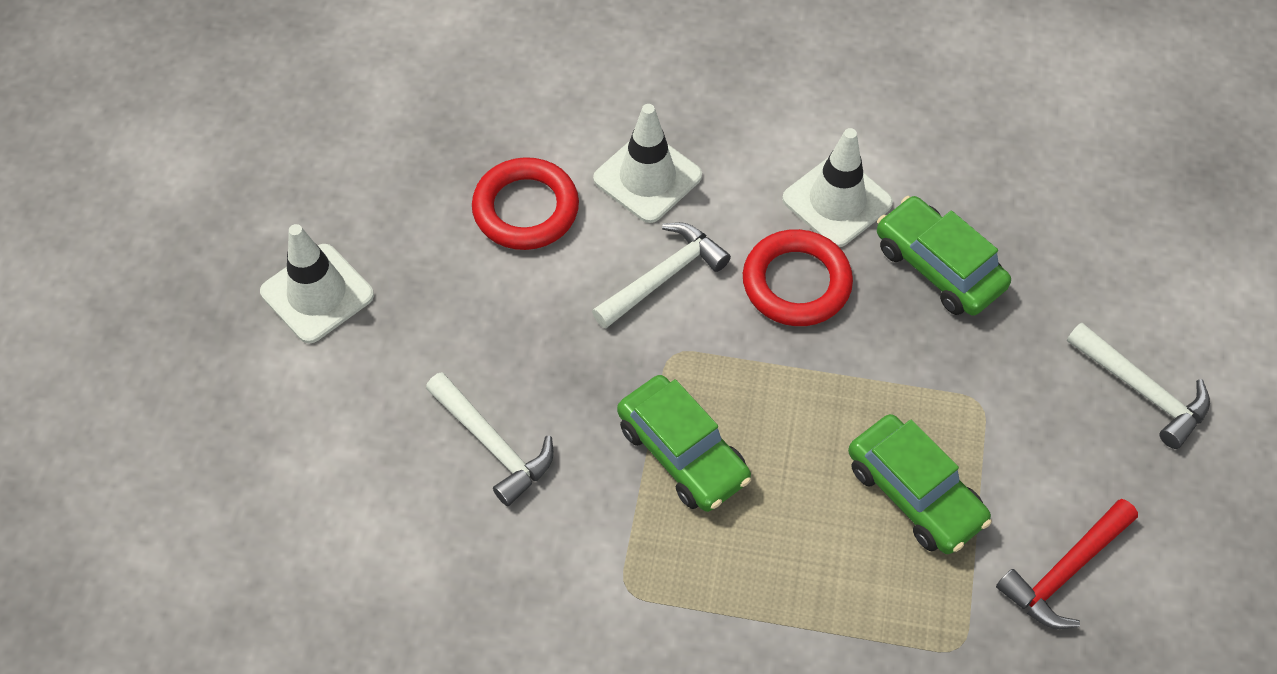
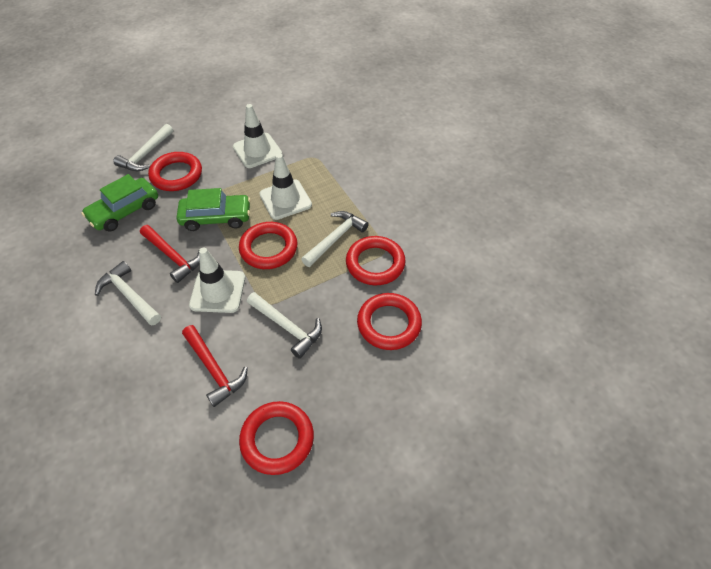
green car: [617,375,751,512] [848,414,992,554] [877,196,1011,316] = 3 -> [81,174,158,232] [176,188,251,231] = 2
red hammer: [996,499,1138,629] = 1 -> [140,225,200,283] [182,325,248,407] = 2
red ring: [472,157,579,250] [743,229,853,326] = 2 -> [148,152,202,191] [239,222,297,269] [239,401,314,475] [346,236,406,285] [357,293,422,350] = 5
white hammer: [426,372,554,506] [592,222,731,329] [1067,323,1210,449] = 3 -> [95,261,161,325] [113,124,173,171] [247,292,322,359] [301,211,369,267] = 4

